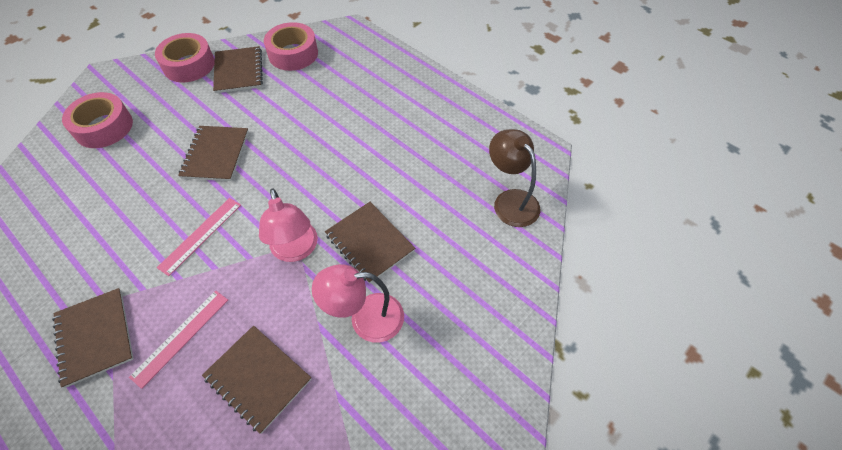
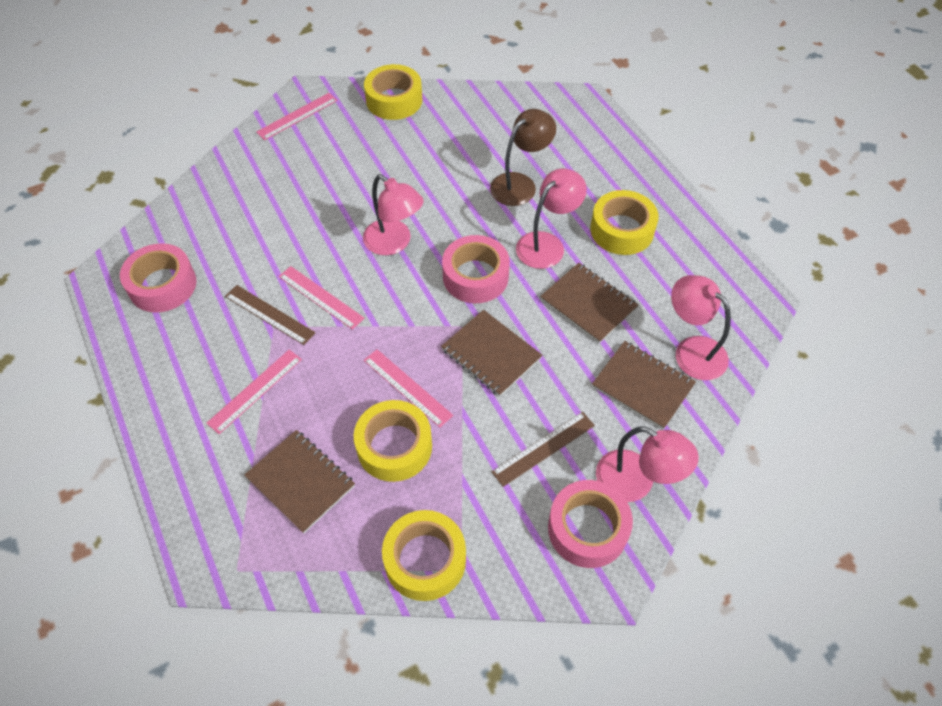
brown notebook: [52,288,134,388] [178,126,249,181] [202,325,311,434] [213,46,263,93] [325,202,415,284] = 5 -> [244,430,355,533] [441,310,542,396] [540,263,638,343] [592,341,696,429] = 4
brown ruler: none = 0 -> [225,285,316,345] [491,412,595,487] = 2
pink lamp: [259,188,318,262] [312,264,404,343] = 2 -> [363,174,424,255] [516,168,587,269] [596,426,699,502] [671,275,731,380] = 4
pink ruler: [129,291,228,389] [157,198,241,276] = 2 -> [206,350,302,434] [256,93,338,140] [279,266,365,330] [364,349,453,428] = 4
yellow tape: none = 0 -> [354,400,432,482] [364,64,422,120] [382,510,466,601] [590,190,659,255] = 4

